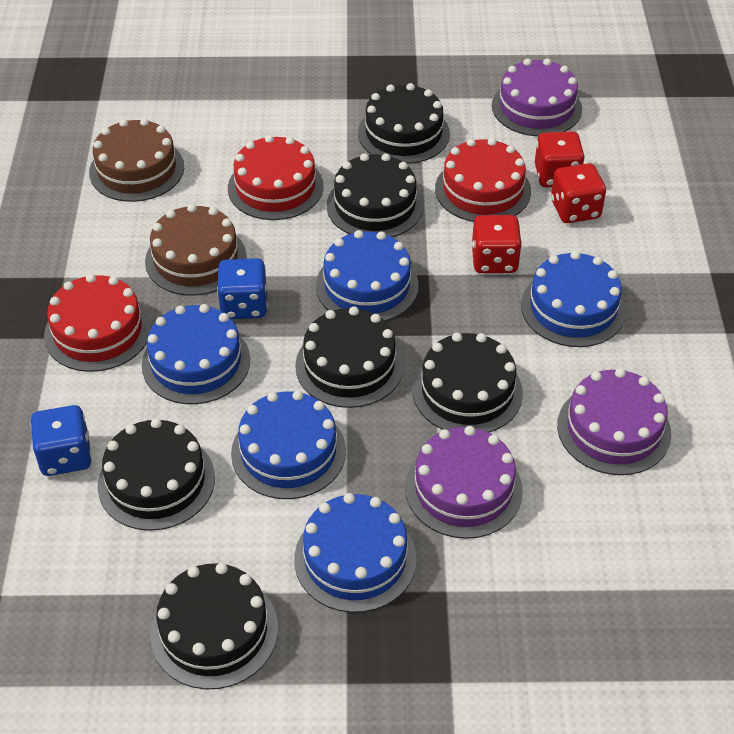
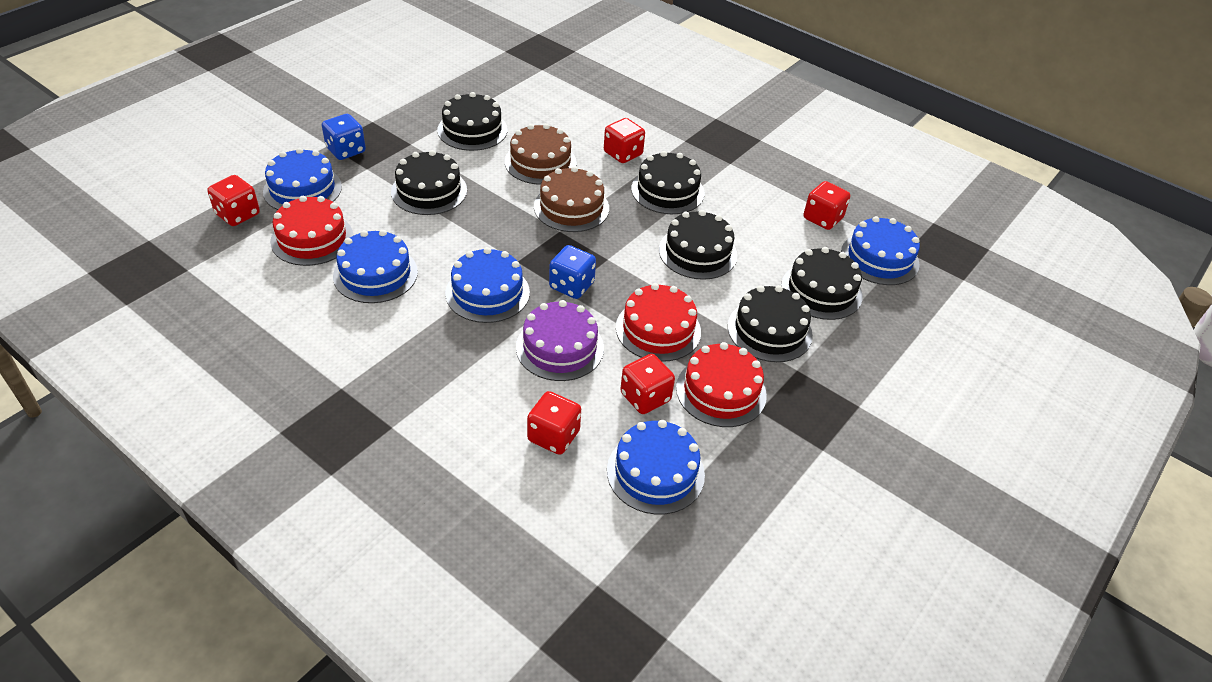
purple cake: [405,426,523,539] [492,59,582,136] [557,368,671,475] = 3 -> [516,300,604,381] = 1
red dice: [471,215,522,273] [535,131,585,187] [551,163,606,223] = 3 -> [207,175,260,226] [527,391,581,455] [604,118,645,163] [620,354,675,414] [804,181,850,230] = 5

